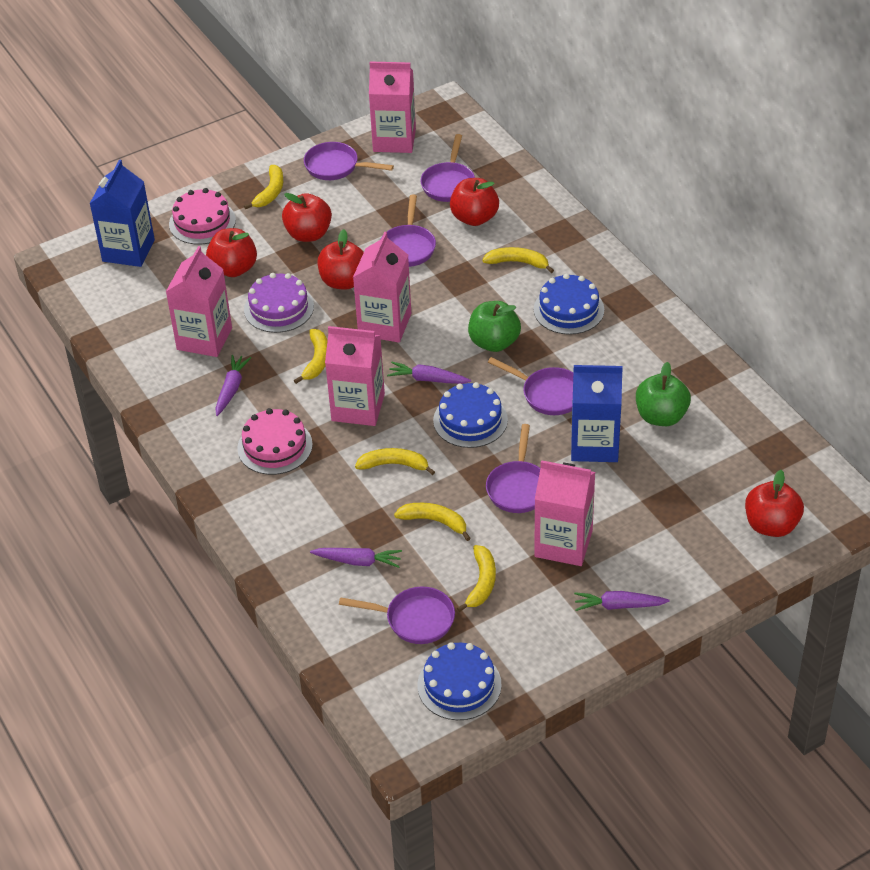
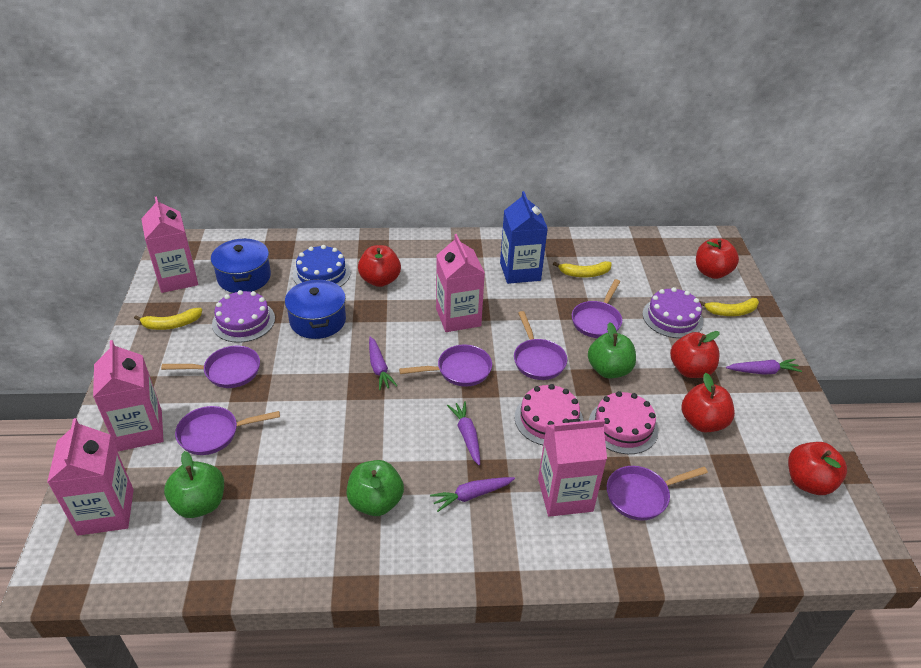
blue cake: [417,642,502,720] [433,382,508,448] [534,274,604,335] = 3 -> [293,245,351,287] = 1
blue carton: [89,160,155,267] [571,365,623,462] = 2 -> [500,191,548,284] = 1
blue pot: none = 0 -> [211,238,271,293] [285,279,346,339] = 2
green apple: [468,301,521,352] [636,362,691,426] = 2 -> [164,451,224,518] [346,460,404,516] [588,322,636,378] = 3
purple cake: [244,273,314,333] = 1 -> [212,290,275,343] [643,287,703,338] = 2
yellow banana: [244,165,283,209] [294,329,328,384] [355,448,435,475] [394,503,471,541] [457,545,496,612] [482,247,554,273] = 6 -> [134,308,202,330] [553,261,611,277] [699,298,759,316] = 3

